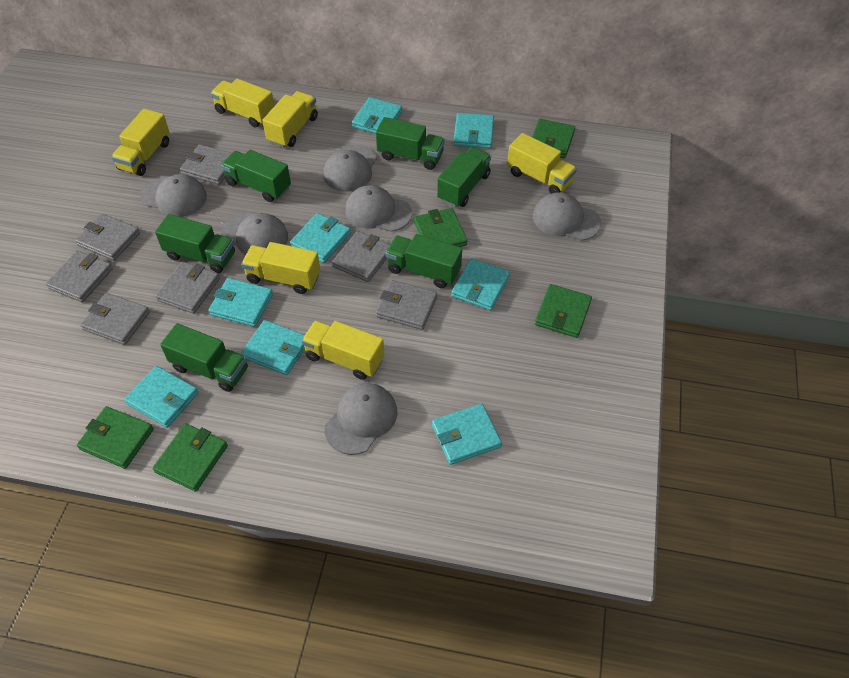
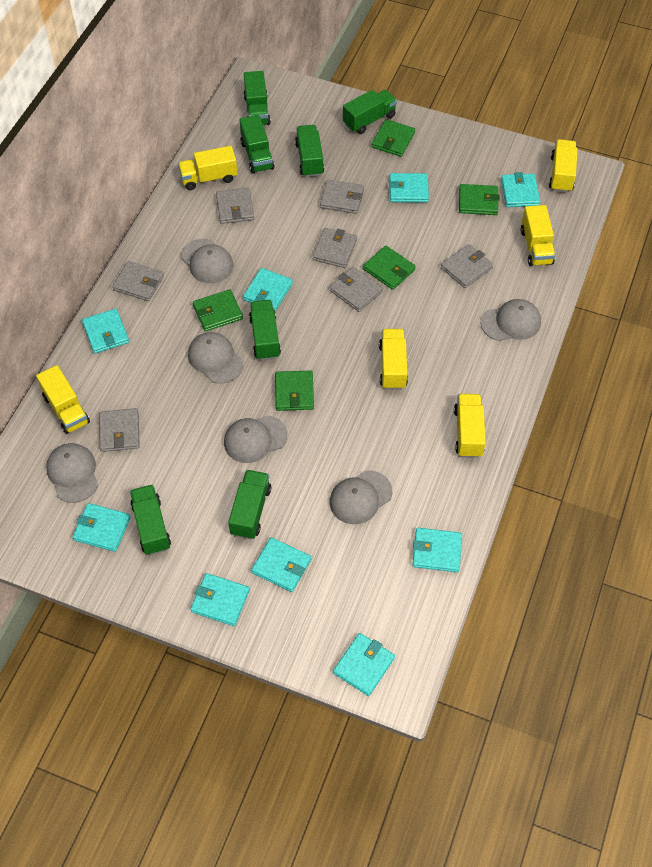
green truck: [155,214,235,273] [160,323,248,392] [221,150,291,202] [376,117,445,170] [385,234,462,288] [437,147,491,207] = 6 -> [130,485,171,555] [228,470,271,539] [240,115,274,174] [243,71,271,125] [249,300,281,360] [295,125,324,177] [343,90,397,134] = 7
turquoise wallet: [124,366,198,428] [208,278,273,327] [241,320,305,375] [290,213,351,263] [352,97,402,134] [432,404,502,465] [451,258,510,311] [453,113,494,148] = 8 -> [72,503,130,552] [82,309,129,354] [190,573,250,626] [243,268,293,311] [251,537,311,592] [333,633,395,696] [389,173,429,203] [412,528,462,572] [501,172,540,207] = 9

